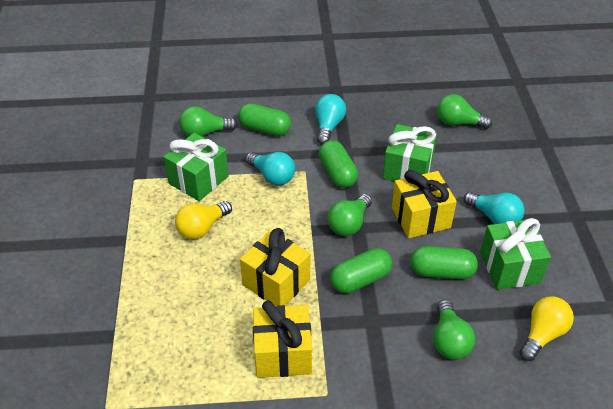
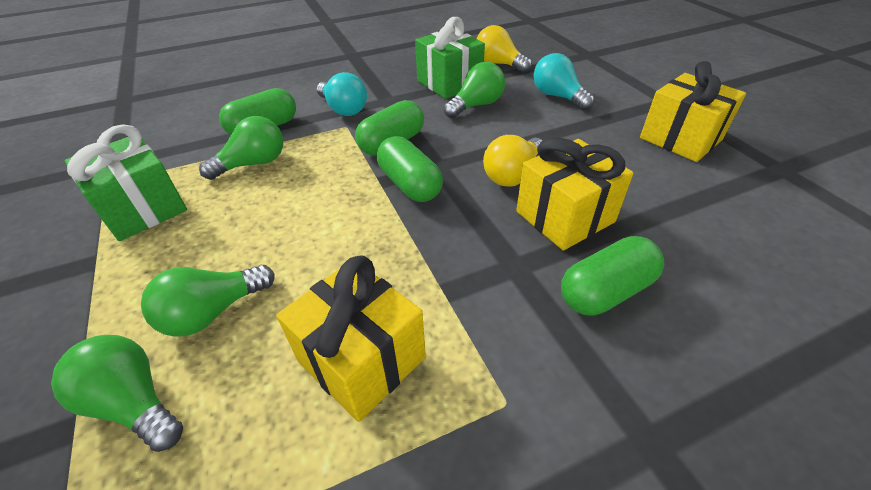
green gift: [164,133,229,201] [383,124,437,182] [480,218,551,290] = 3 -> [65,124,187,241] [415,17,485,99] = 2
turquoise light bulb: [245,152,295,185] [315,94,346,145] [464,192,525,224] = 3 -> [317,72,367,116] [534,53,595,110] = 2

